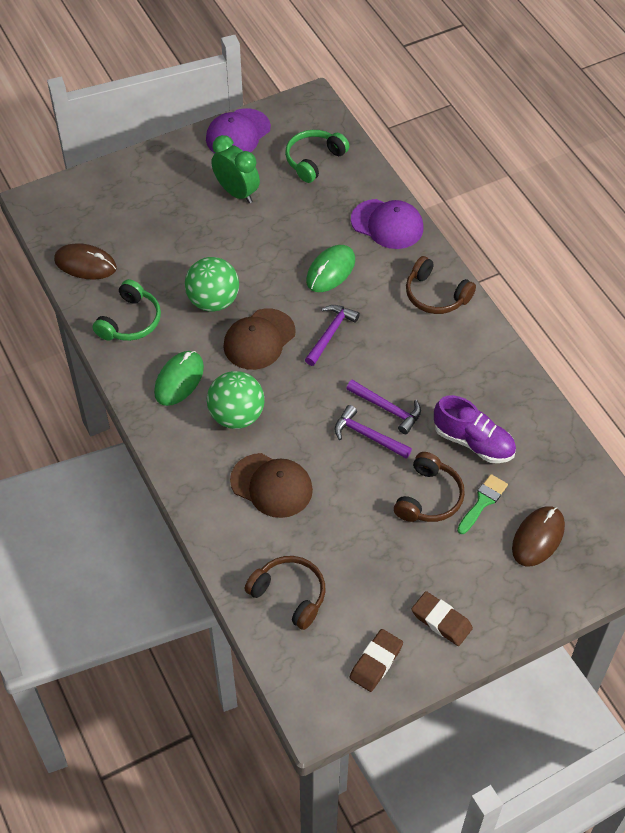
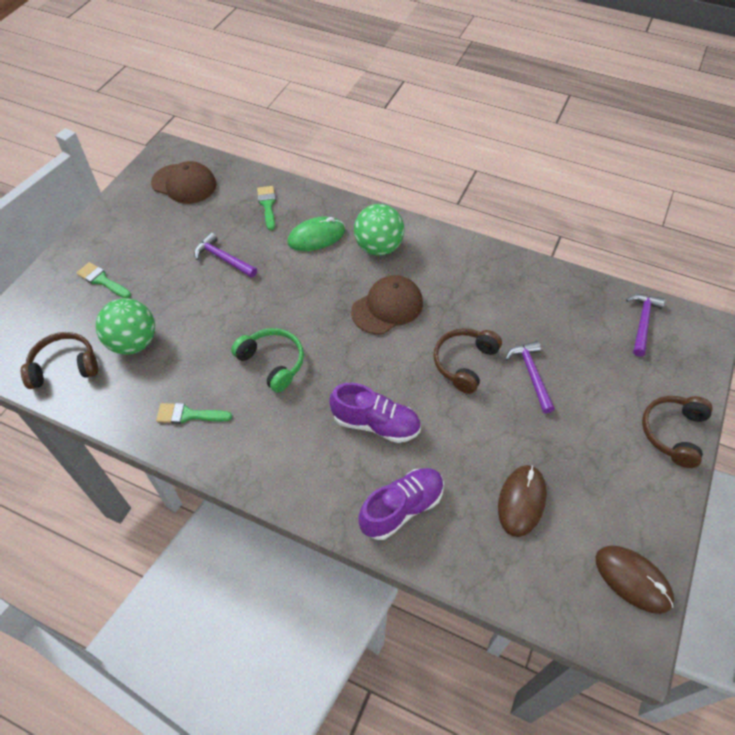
brown eraser: [349,629,403,692] [412,591,473,646] = 2 -> none = 0
green brush: [457,474,508,534] = 1 -> [77,262,131,298] [156,403,232,424] [257,186,276,230] = 3
green clock: [211,135,260,203] = 1 -> none = 0
green headphones: [93,279,161,341] [285,130,350,183] = 2 -> [231,328,304,393] = 1
green mouse: [154,351,204,406] [306,245,355,292] = 2 -> [287,217,345,251] = 1
purple cap: [206,108,271,153] [351,199,423,249] = 2 -> none = 0
purple shoe: [434,395,516,463] = 1 -> [330,383,421,443] [359,468,444,540] = 2

